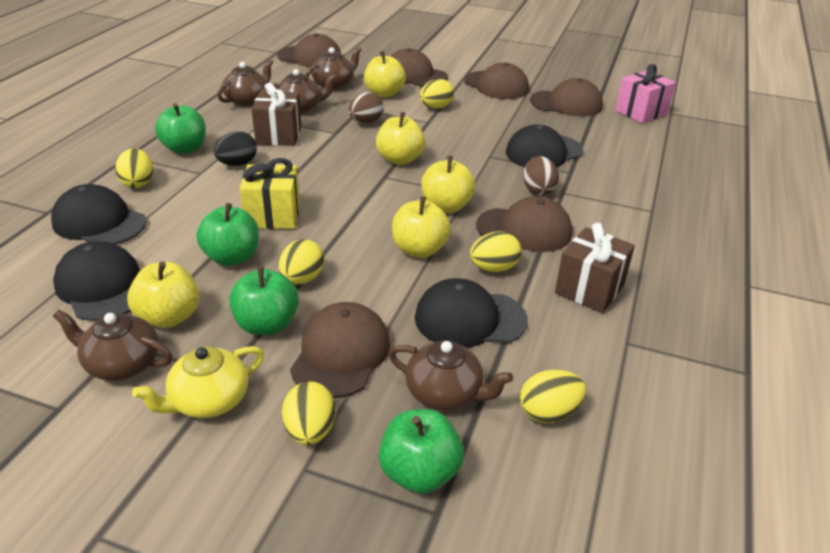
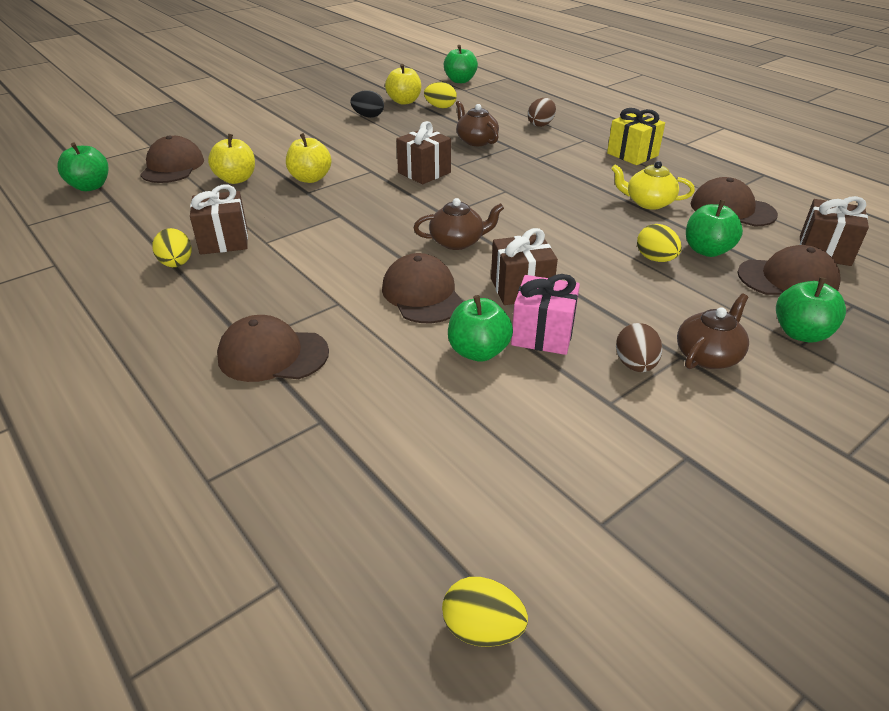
black cap: [51,184,147,244] [53,241,140,321] [415,278,528,348] [506,124,583,167] = 4 -> none = 0
brown cap: [277,33,341,67] [290,302,390,398] [391,48,448,87] [464,62,529,99] [476,196,573,252] [530,78,603,117] = 6 -> [140,136,204,183] [217,315,329,382] [382,253,463,323] [691,177,778,227] [738,245,841,295] = 5
brown gift: [251,83,301,146] [555,223,635,313] = 2 -> [190,184,248,255] [396,121,451,184] [491,228,558,305] [799,196,869,266] = 4
brown teapot: [53,310,172,381] [217,59,273,106] [262,69,337,113] [305,46,362,89] [389,341,513,410] = 5 -> [413,198,504,250] [456,101,499,146] [677,294,749,369] = 3
green apple: [155,103,206,154] [196,203,259,266] [229,266,299,335] [379,409,464,494] = 4 -> [57,142,109,191] [444,45,478,83] [448,295,513,362] [686,200,743,257] [776,277,846,342] = 5
yellow apple: [127,261,200,328] [364,51,406,98] [376,112,425,165] [392,196,451,258] [421,156,475,213] = 5 -> [208,134,255,184] [286,133,331,183] [385,64,421,105] = 3
yellow egg: [115,148,153,188] [279,239,324,285] [282,381,335,445] [420,79,454,109] [470,231,521,272] [520,370,586,423] = 6 -> [152,228,192,267] [424,82,457,108] [442,577,528,647] [637,224,682,262] = 4

